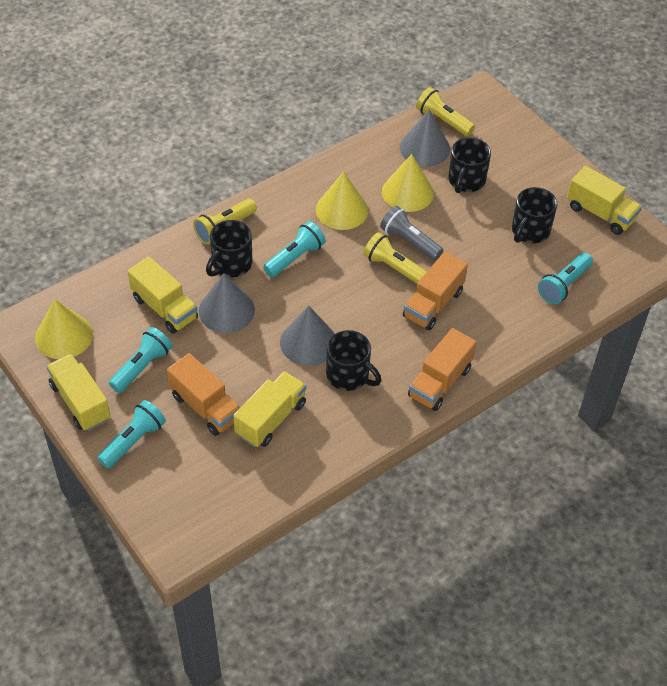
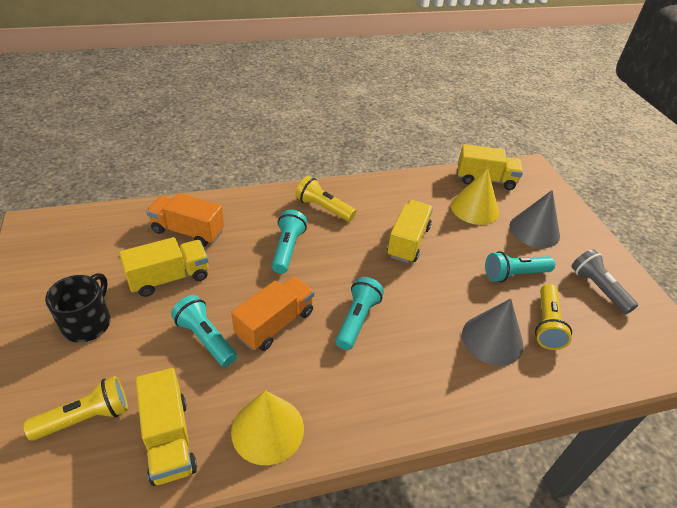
black mug: [206,220,253,277] [326,330,381,391] [449,138,491,193] [512,187,557,243] = 4 -> [45,273,111,343] = 1
grey cone: [198,273,255,333] [280,306,335,366] [400,109,450,167] = 3 -> [462,299,524,366] [509,190,560,248] = 2
orange truck: [167,353,241,436] [403,252,468,330] [408,328,476,411] = 3 -> [146,193,224,247] [231,276,314,351] = 2
yellow cone: [35,299,93,359] [316,172,368,230] [382,154,434,212] = 3 -> [231,390,304,465] [451,168,499,225] = 2

